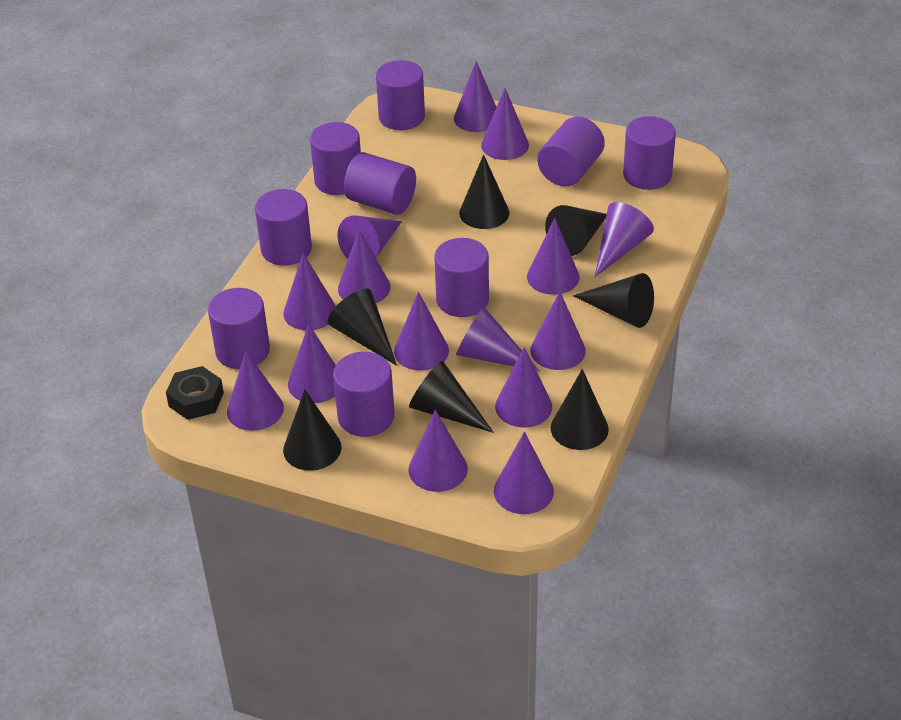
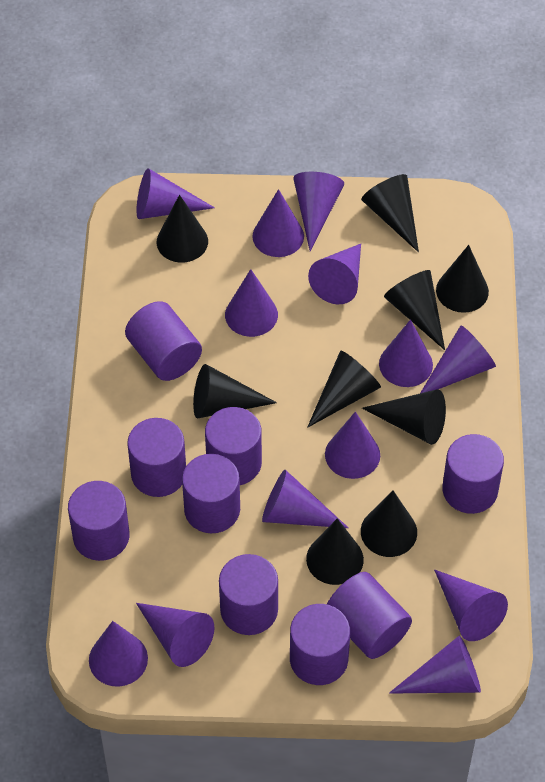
black cone: [283,390,342,471] [327,289,397,366] [409,361,494,433] [459,154,509,229] [545,205,607,256] [551,369,609,450] [573,273,654,328] = 7 -> [157,195,208,263] [193,364,277,419] [306,518,364,585] [307,351,381,428] [361,174,419,253] [361,491,417,557] [362,389,446,445] [384,270,445,350] [436,245,489,313] = 9
black nut: [166,366,224,420] = 1 -> none = 0
purple cone: [227,351,284,431] [283,253,336,330] [288,324,336,403] [337,215,402,259] [338,229,390,303] [394,292,449,370] [409,410,468,492] [454,61,496,132] [456,307,540,372] [481,88,529,160] [494,432,554,514] [495,347,552,427] [527,218,579,295] [530,291,586,370] [595,202,654,277] = 15 -> [89,621,148,687] [136,603,215,667] [137,168,215,219] [225,269,278,337] [252,189,304,257] [262,470,349,528] [293,172,344,251] [308,244,361,304] [325,412,380,479] [379,320,433,387] [389,635,481,694] [420,326,496,393] [434,569,508,641] = 13

